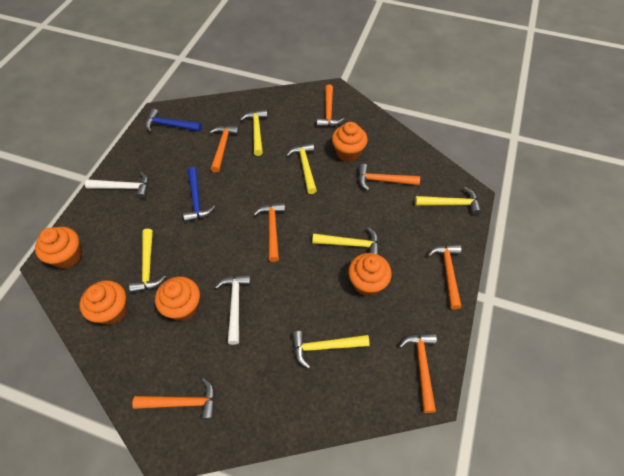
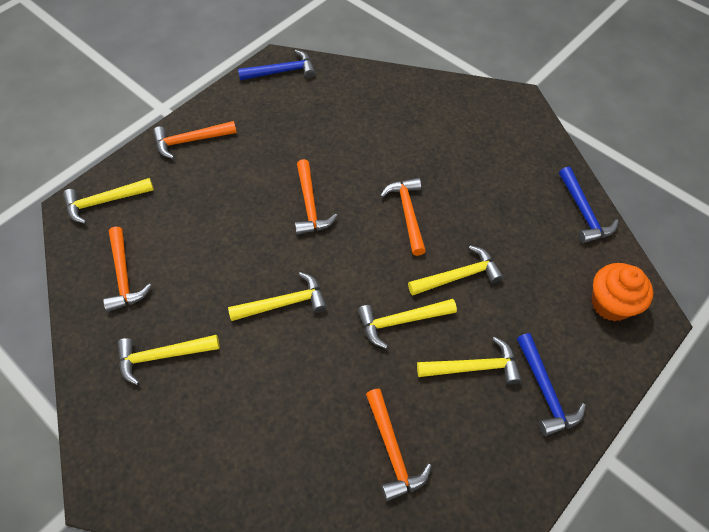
blue hammer: [145,109,202,132] [183,167,215,222] = 2 -> [238,50,315,80] [517,333,586,436] [559,167,618,244] = 3
orange cupcake: [35,227,82,269] [79,280,128,325] [155,277,200,321] [332,122,368,162] [348,253,392,296] = 5 -> [592,263,653,321] = 1
orange hammer: [132,378,215,420] [210,125,239,173] [253,203,285,262] [317,84,345,127] [358,164,420,191] [399,333,437,413] [427,244,462,309] = 7 -> [103,226,152,312] [153,121,237,159] [295,159,338,235] [366,389,432,501] [380,178,426,256] = 5
white hammer: [85,172,149,199] [215,274,251,345] = 2 -> none = 0

